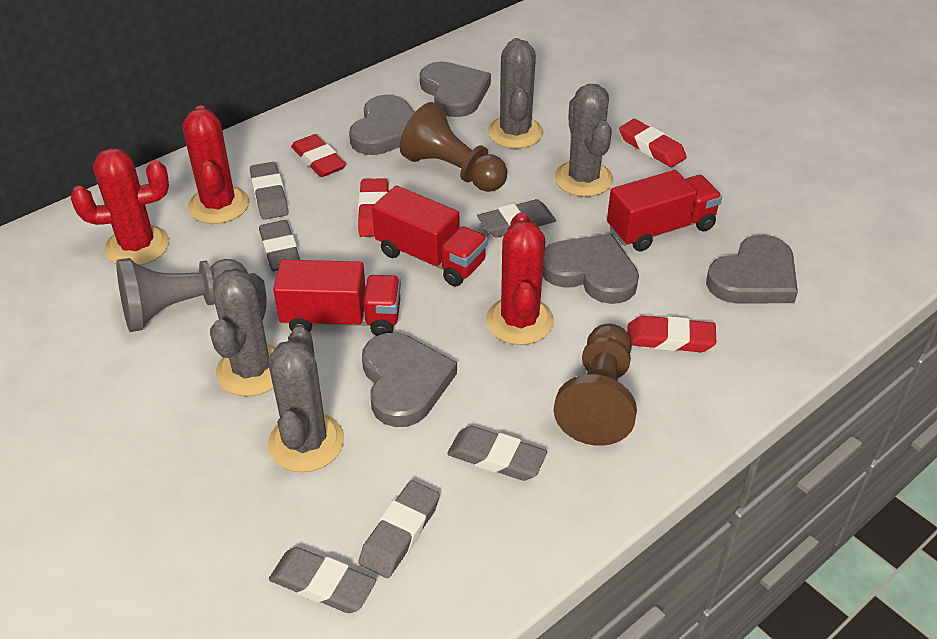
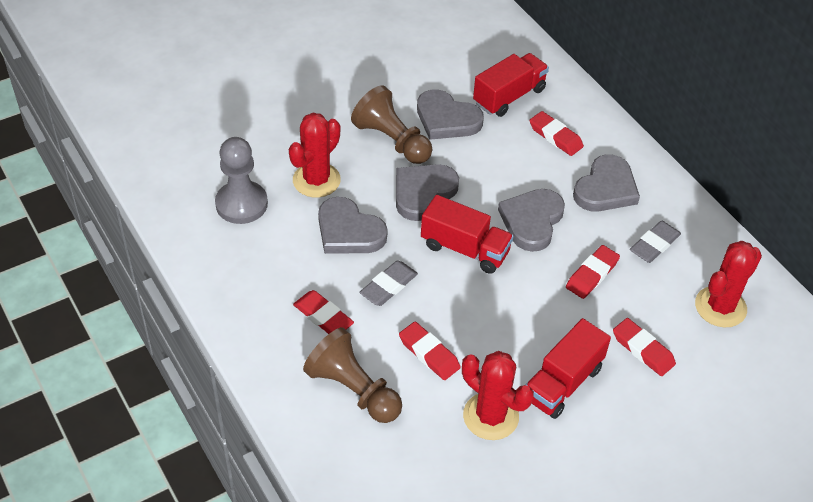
grey cactus: [210,268,276,396] [268,326,344,472] [488,38,543,149] [554,84,613,197] = 4 -> none = 0
grey eraser: [250,162,288,220] [259,220,300,272] [269,547,376,613] [358,480,440,578] [447,426,547,481] [477,199,556,238] = 6 -> [359,261,418,306] [630,221,681,263] = 2
red eraser: [291,134,346,177] [358,178,388,237] [619,119,687,168] [627,316,716,352] = 4 -> [293,290,354,334] [399,322,461,380] [529,111,584,156] [566,245,620,299] [613,318,676,376] = 5

